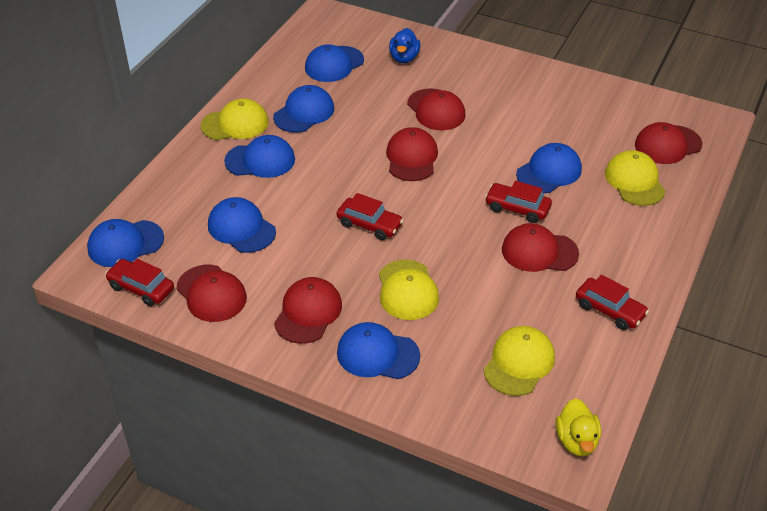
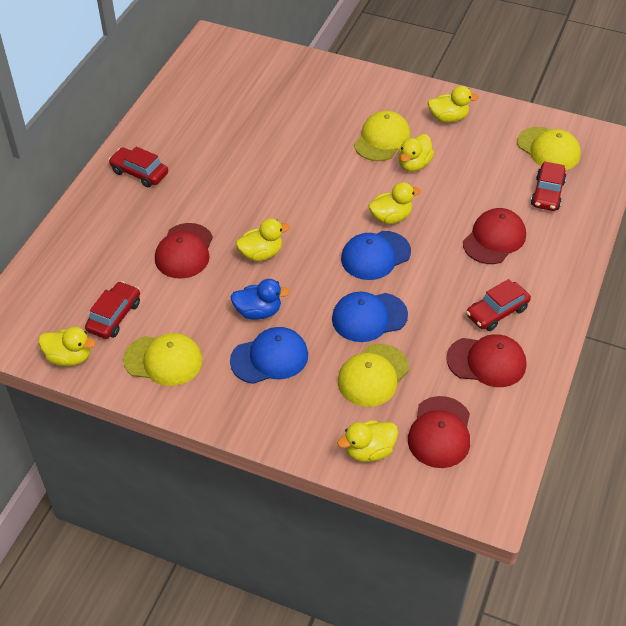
blue cap: [87,219,164,267] [208,197,276,253] [224,135,295,178] [273,85,334,133] [305,44,364,82] [337,322,420,379] [516,143,582,193] = 7 -> [230,327,308,384] [332,292,408,342] [341,231,411,280] = 3
red cap: [176,265,247,322] [274,277,342,344] [386,127,438,181] [407,88,466,130] [502,223,579,272] [635,122,702,164] = 6 -> [155,223,213,279] [408,396,470,468] [446,334,526,387] [463,208,526,264] = 4
yellow duck: [556,398,601,456] = 1 -> [39,327,96,366] [236,218,290,261] [337,420,398,462] [368,182,421,224] [398,134,434,172] [428,86,479,123] = 6

